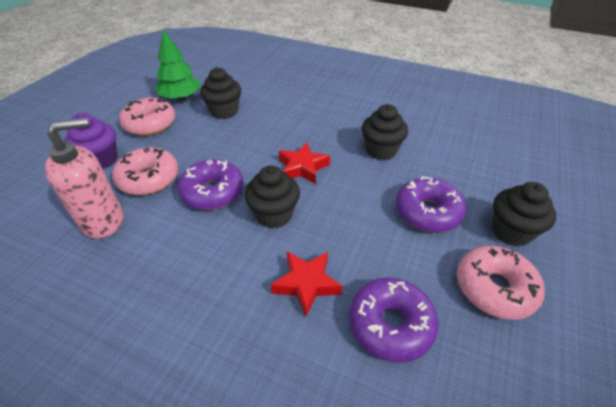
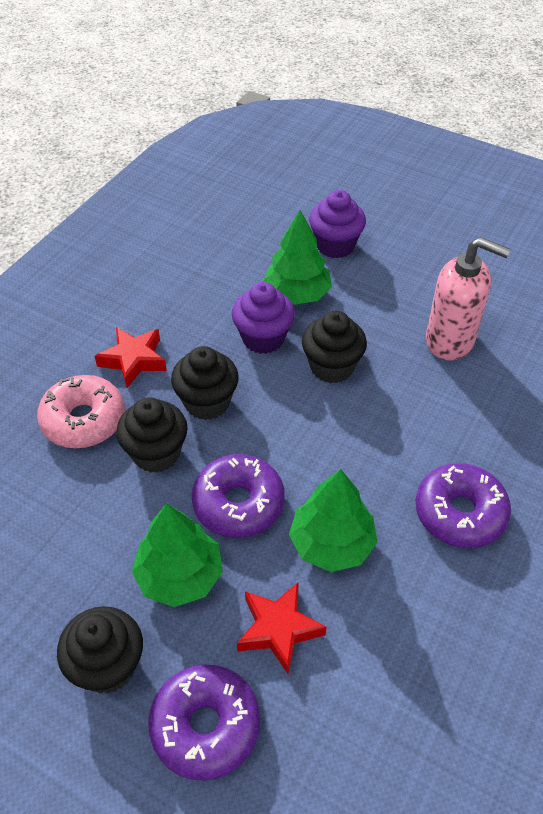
green tree: [155,30,201,100] = 1 -> [132,503,223,607] [263,210,332,305] [289,469,378,572] = 3
pink donut: [112,147,178,195] [119,98,175,136] [457,246,545,320] = 3 -> [37,375,125,448] = 1
purple cupcake: [64,113,118,169] = 1 -> [232,282,295,354] [309,190,366,258] = 2

